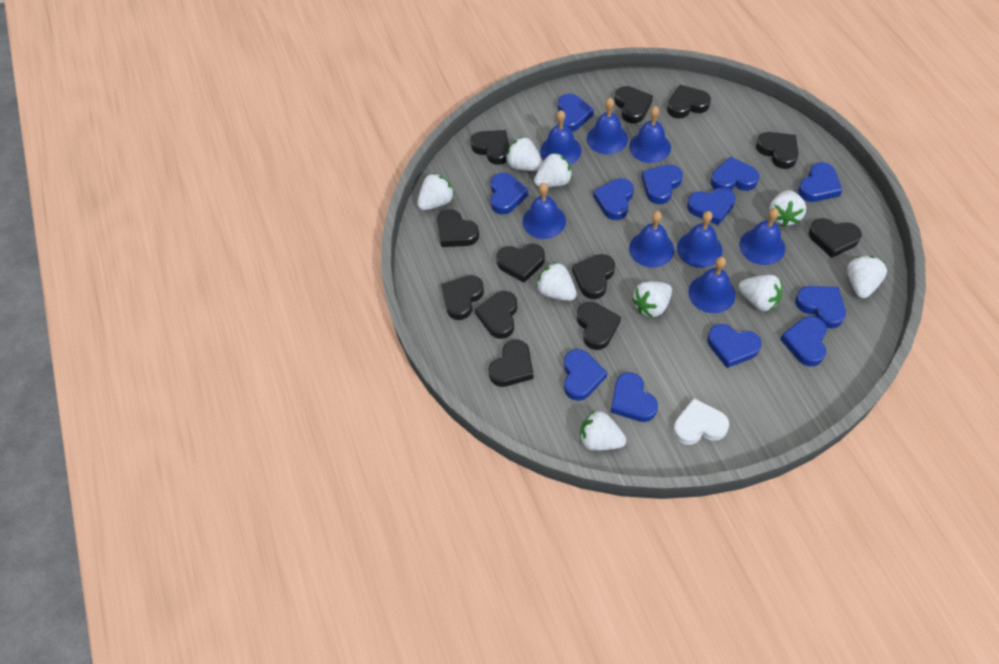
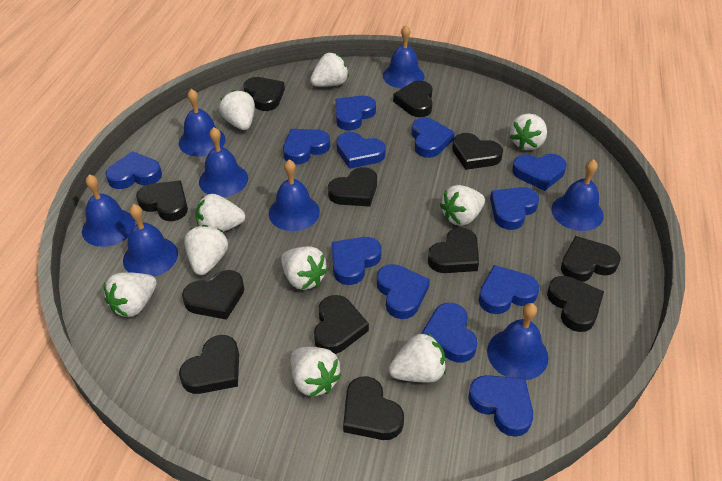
white heart: [673,398,729,445] = 1 -> none = 0
white strawberry: [417,173,454,210] [506,137,543,171] [534,153,572,187] [536,262,577,301] [580,411,626,451] [632,281,672,318] [738,275,782,311] [769,190,806,227] [847,256,887,298] = 9 -> [104,272,157,317] [184,225,228,275] [195,194,245,232] [219,90,255,130] [281,246,328,290] [291,347,342,397] [310,53,349,87] [389,333,446,382] [440,185,485,226] [510,114,547,150] = 10

